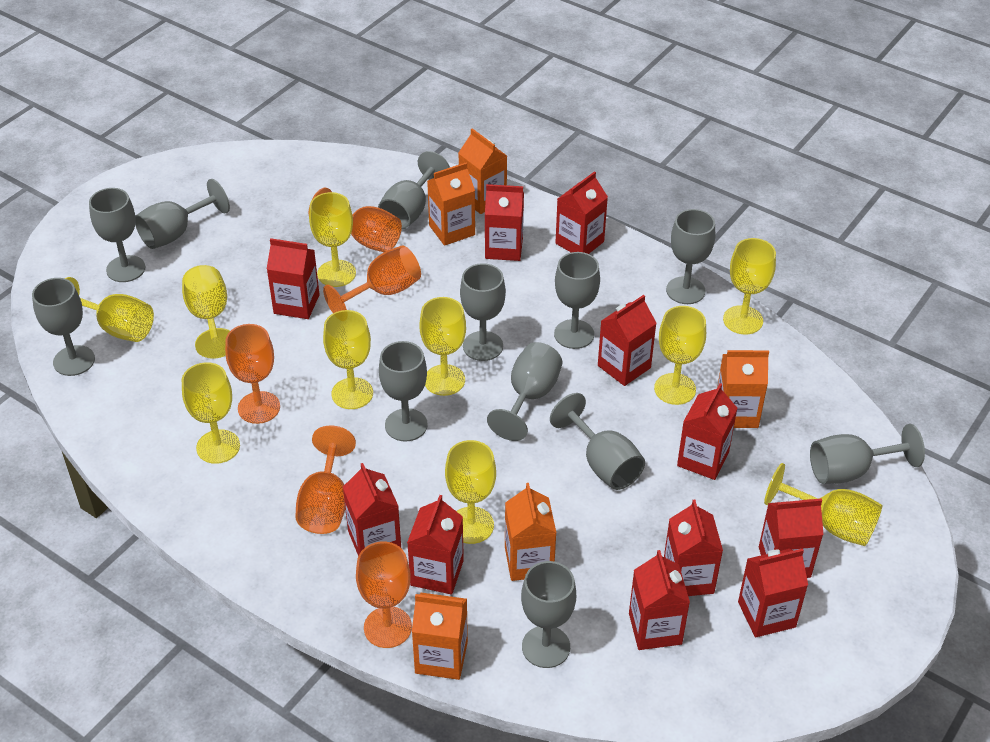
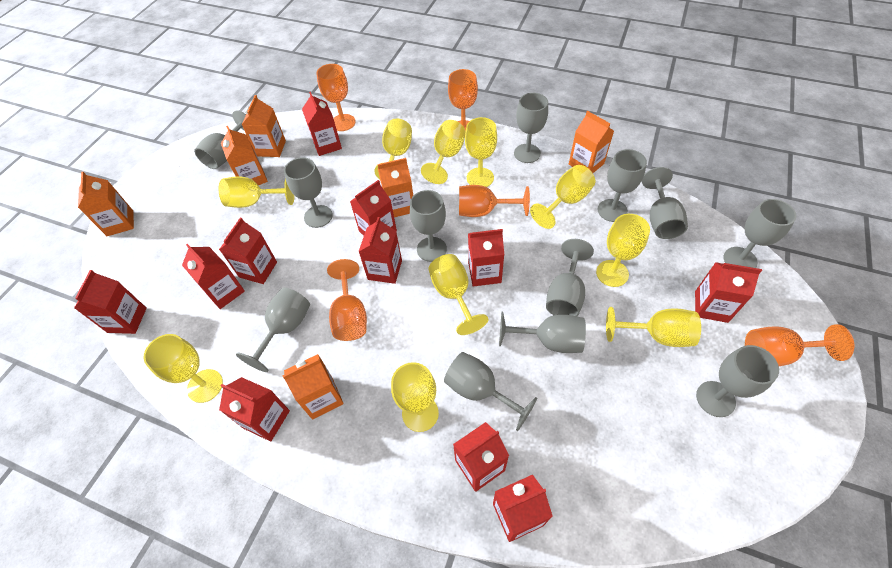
orange carton: [412,593,468,680] [427,162,475,246] [459,128,507,214] [505,483,556,581] [717,350,769,428] = 5 -> [78,172,134,236] [221,126,268,185] [242,95,286,157] [282,354,344,420] [378,158,413,217] [569,111,614,173] = 6

